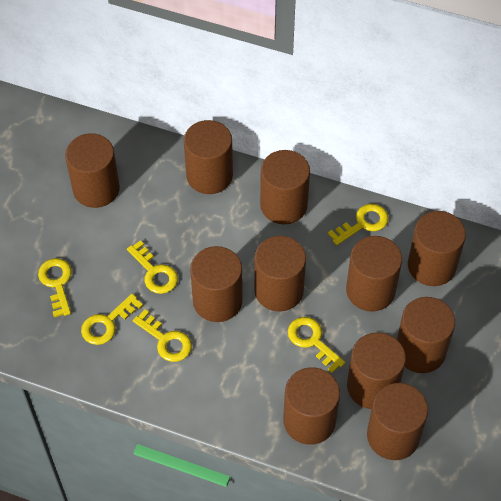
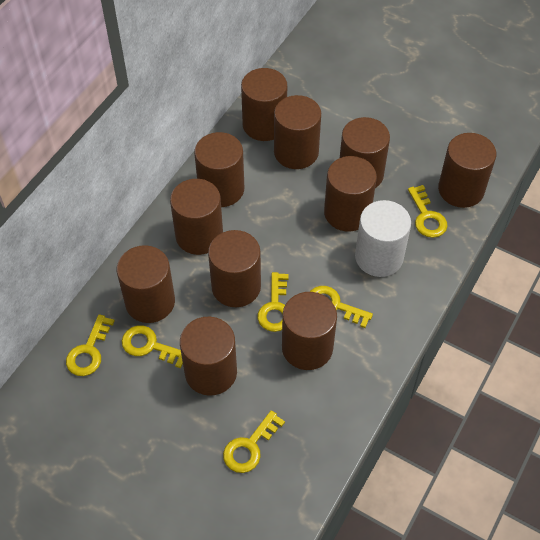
white cylinder: none = 0 -> [355,200,411,277] = 1

